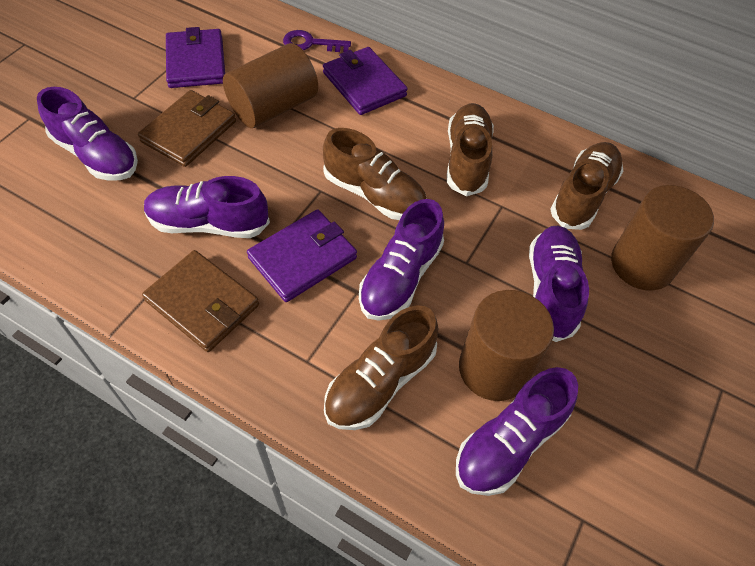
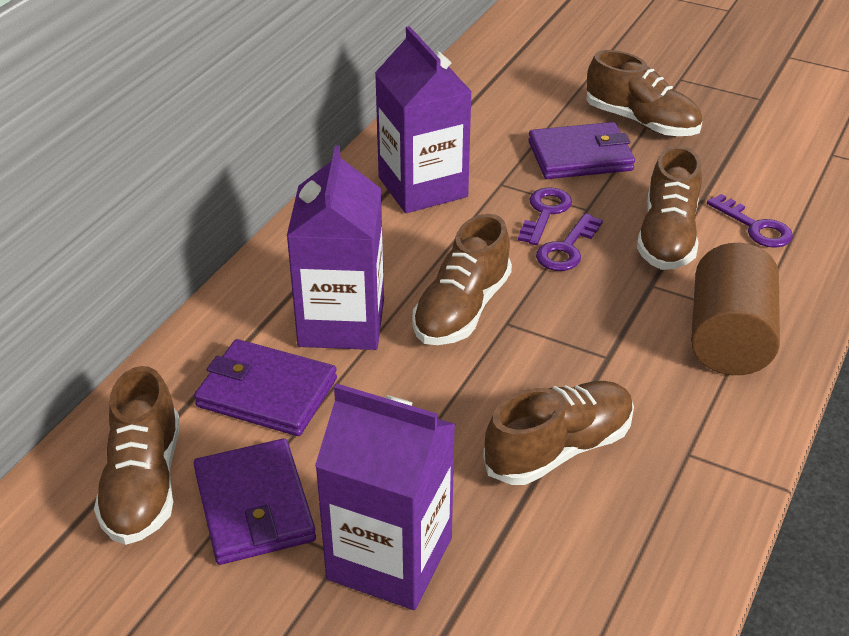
brown cylinder: [223,43,318,128] [459,290,554,401] [611,185,714,291] = 3 -> [691,243,780,375] = 1
brown shoe: [323,128,427,220] [324,305,438,430] [447,103,494,196] [550,142,623,230] = 4 -> [94,366,180,545] [412,214,512,345] [483,381,634,485] [586,50,702,136] [637,145,702,270] = 5
brown wallet: [138,90,236,167] [142,250,259,352] = 2 -> none = 0
purple carton: none = 0 -> [287,145,384,350] [315,384,455,610] [375,26,472,213] = 3
purple key: [283,30,351,52] = 1 -> [518,187,572,245] [536,213,603,271] [707,194,793,248] = 3
purple shoe: [37,87,138,181] [144,176,270,238] [359,199,444,321] [456,367,578,496] [529,226,589,342] = 5 -> none = 0

